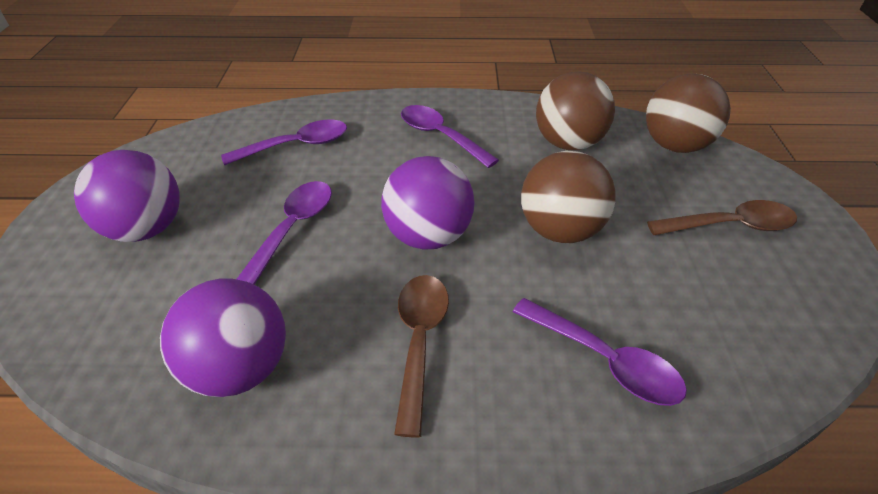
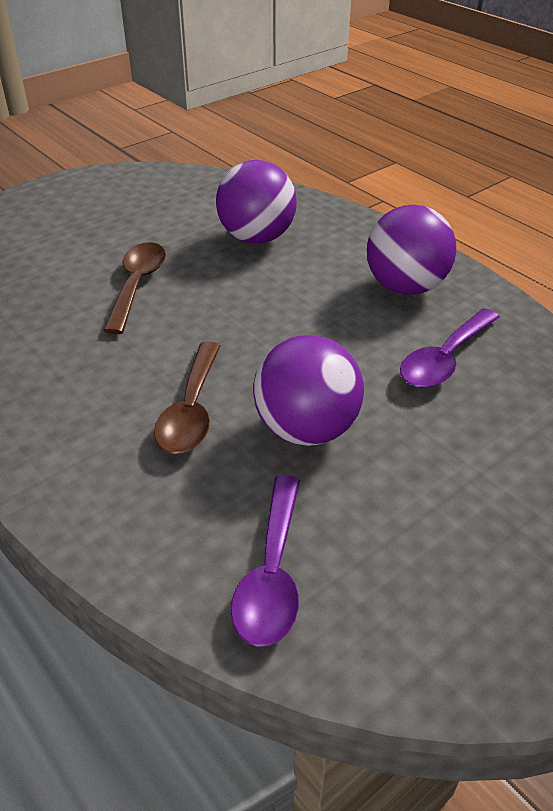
brown ball: [521,151,616,243] [536,71,615,150] [646,73,731,153] = 3 -> none = 0
purple spoon: [221,119,347,165] [237,181,332,285] [401,105,499,168] [513,298,687,406] = 4 -> [231,475,300,647] [400,308,500,388] = 2

